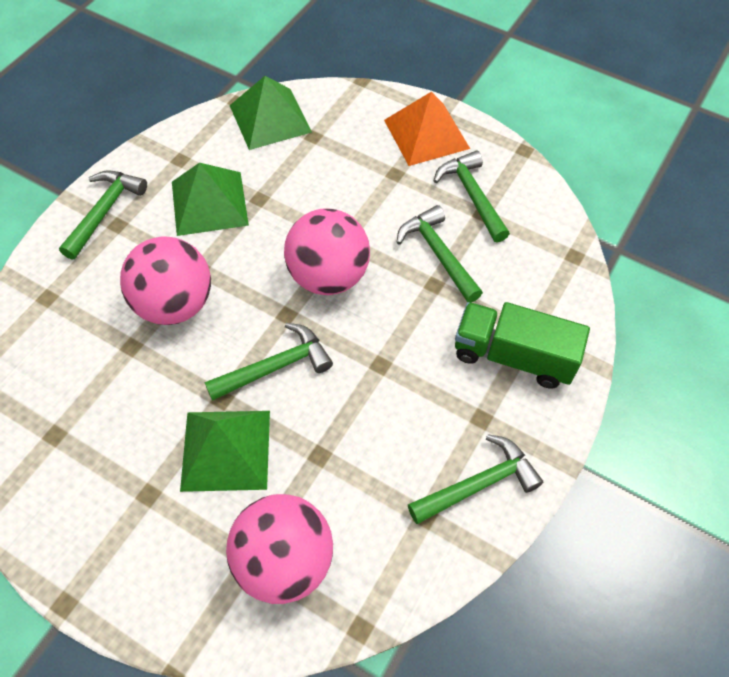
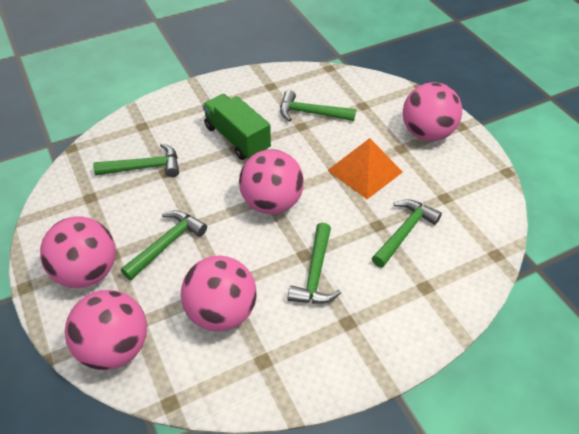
green pyramid: [172,163,249,236] [180,411,270,492] [229,76,312,150] = 3 -> none = 0
pink ball: [120,236,211,325] [226,494,333,604] [284,208,370,295] = 3 -> [40,216,116,288] [65,290,147,370] [181,256,257,332] [239,149,304,214] [403,82,462,141] = 5

